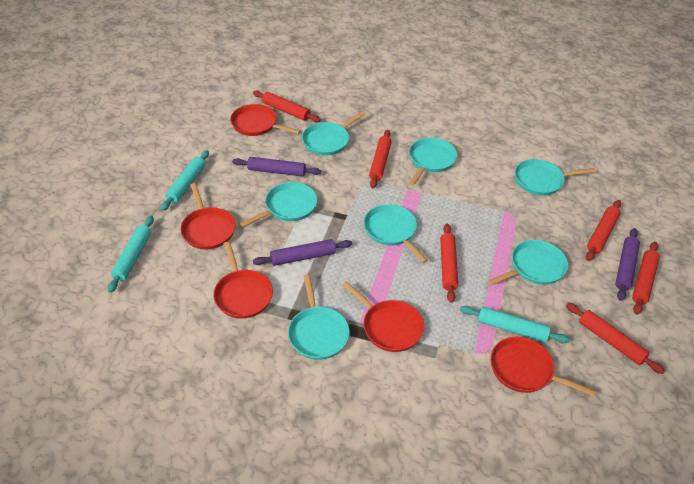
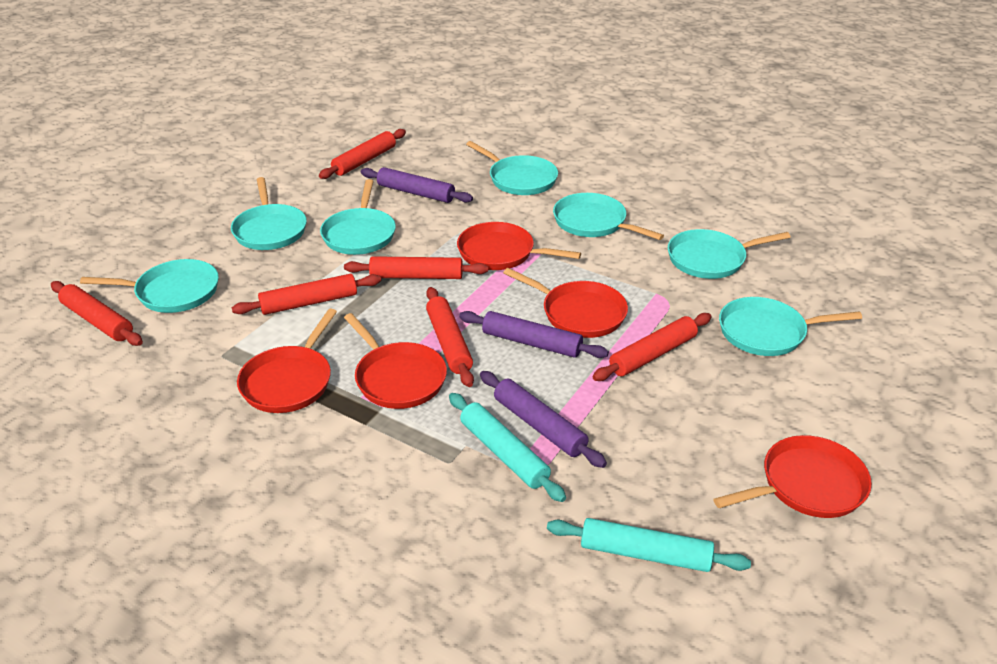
turquoise rolling pin: [108,216,154,293] [161,150,209,211] [460,306,570,343] = 3 -> [449,393,566,502] [547,518,751,572] = 2

